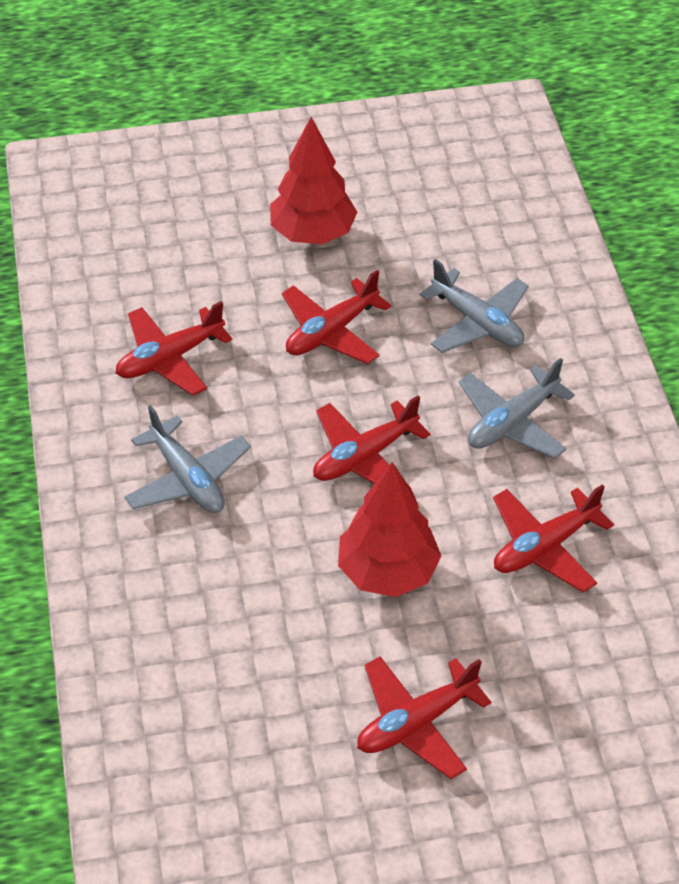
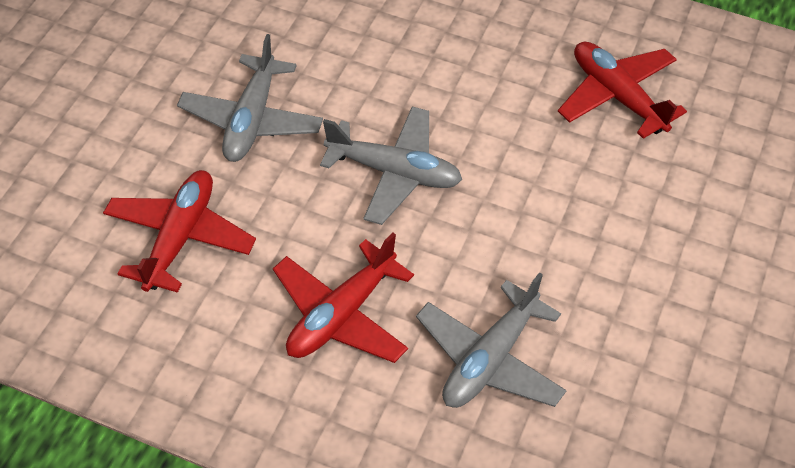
red plane: [116,301,233,396] [282,270,391,364] [313,396,430,489] [357,657,491,779] [493,484,614,593] = 5 -> [103,170,256,293] [273,233,414,363] [558,42,687,139] = 3
red tree: [270,117,357,244] [338,462,441,597] = 2 -> none = 0

